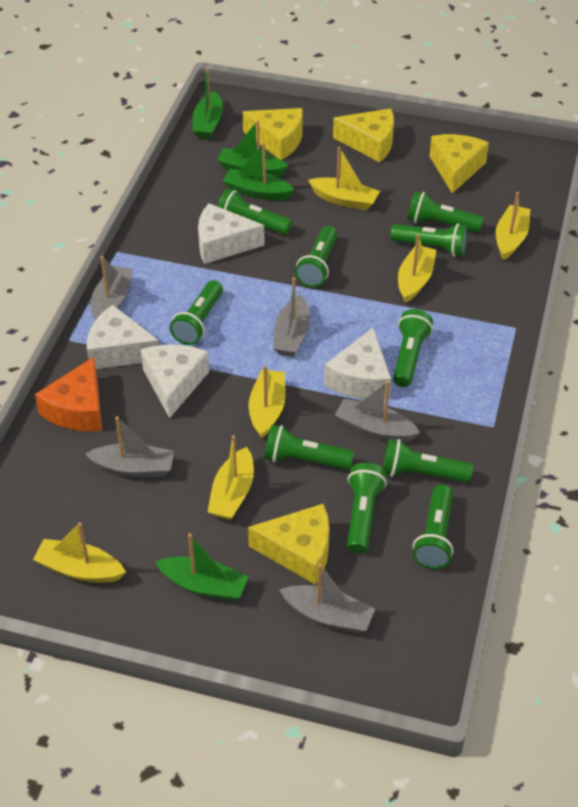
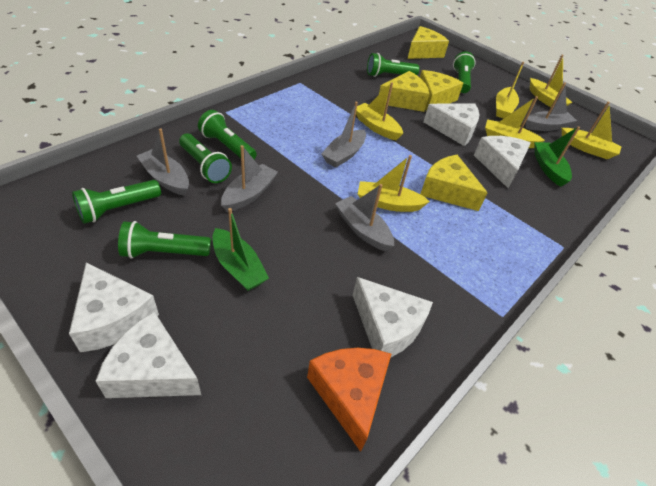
green boat: [155,533,249,601] [192,68,223,139] [217,120,288,177] [223,142,295,200] = 4 -> [213,208,269,291] [534,126,580,187] = 2
green flashlight: [170,280,223,345] [217,189,292,235] [264,425,354,470] [295,226,338,287] [347,463,387,554] [383,439,473,483] [390,224,468,257] [393,309,433,387] [407,191,484,233] [413,484,453,569] = 10 -> [72,180,161,224] [118,221,211,259] [179,133,232,183] [198,110,257,159] [367,53,419,77] [453,51,476,93] = 6
white cheese: [87,305,159,369] [141,344,209,418] [198,203,265,264] [324,328,391,399] = 4 -> [69,262,159,352] [96,312,201,398] [352,277,433,357] [424,103,479,146] [474,136,531,189] = 5

